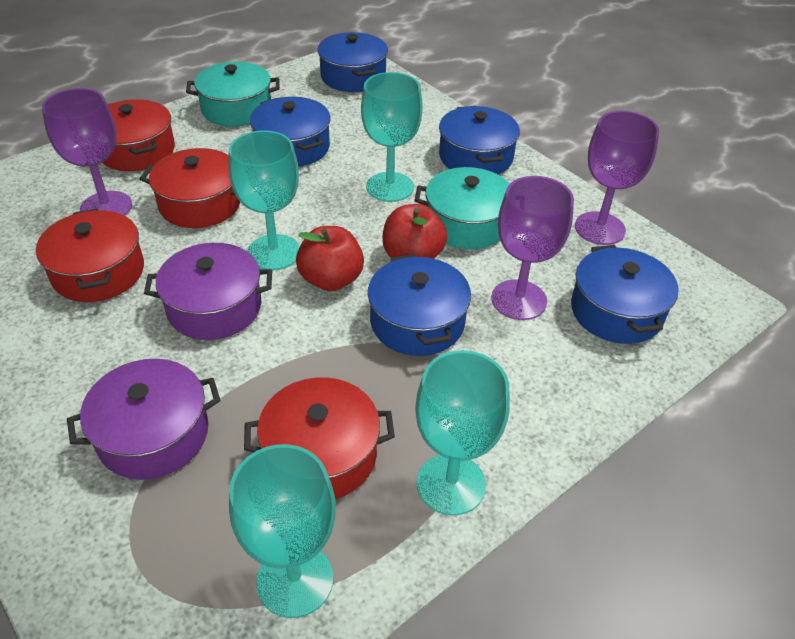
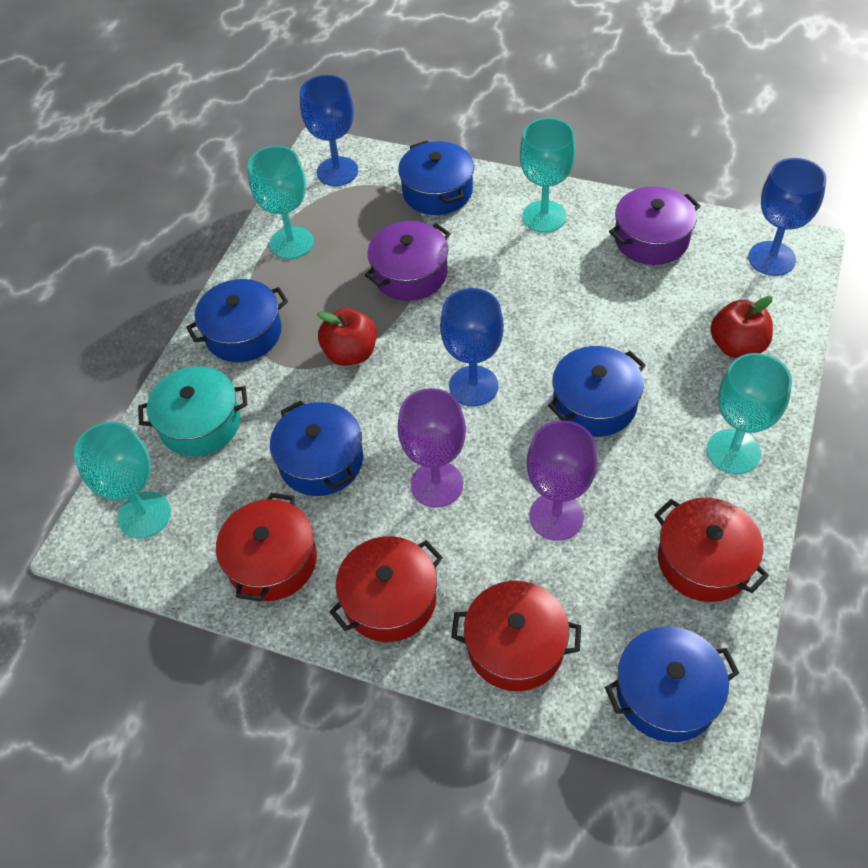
blue goblet: none = 0 -> [300,75,358,186] [440,288,504,406] [748,158,826,276] = 3
purple goblet: [42,88,132,216] [491,176,574,320] [575,111,659,245] = 3 -> [398,388,466,508] [527,420,598,541] = 2
turquoise pot: [186,62,280,127] [415,167,510,249] = 2 -> [138,366,248,456] = 1

